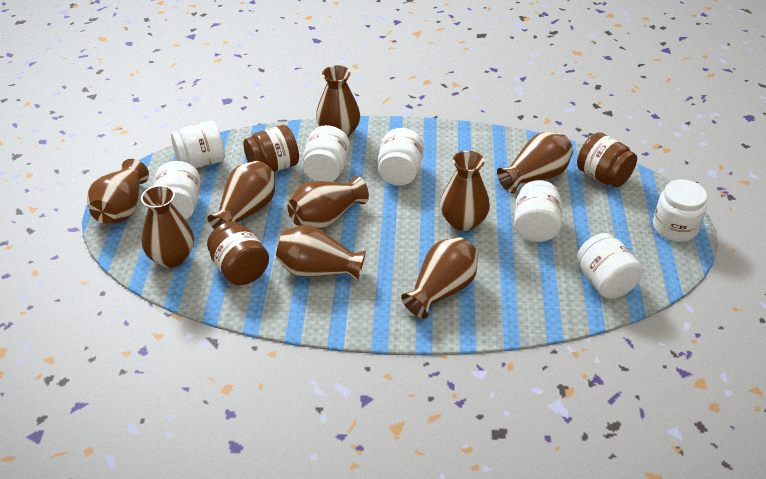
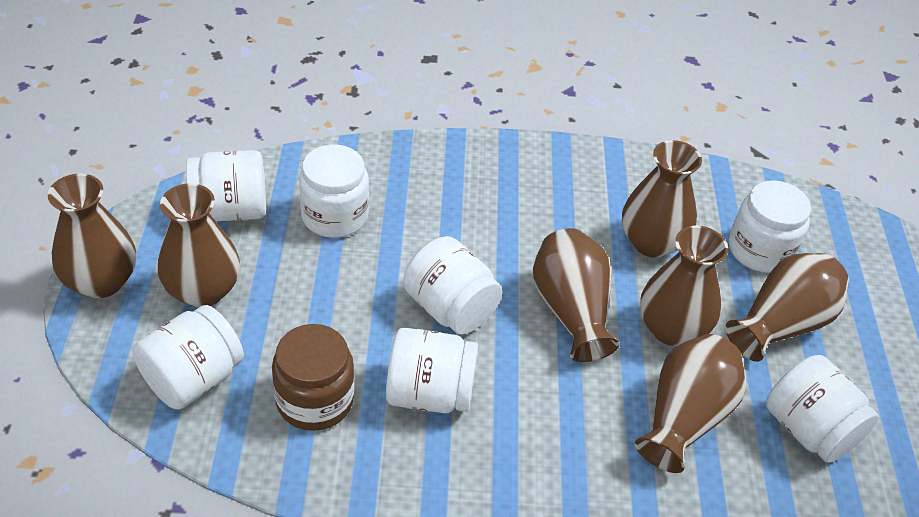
brown jar: [207,222,269,285] [244,125,299,172] [577,132,637,187] = 3 -> [272,324,355,431] = 1
brown vase: [87,159,149,224] [141,185,194,268] [207,161,275,229] [276,225,366,282] [287,176,369,230] [316,65,360,137] [401,237,478,318] [440,151,490,231] [497,132,573,193] = 9 -> [48,174,136,298] [158,183,240,307] [533,228,619,362] [622,140,702,258] [635,334,746,473] [640,226,728,346] [726,253,849,362] = 7

